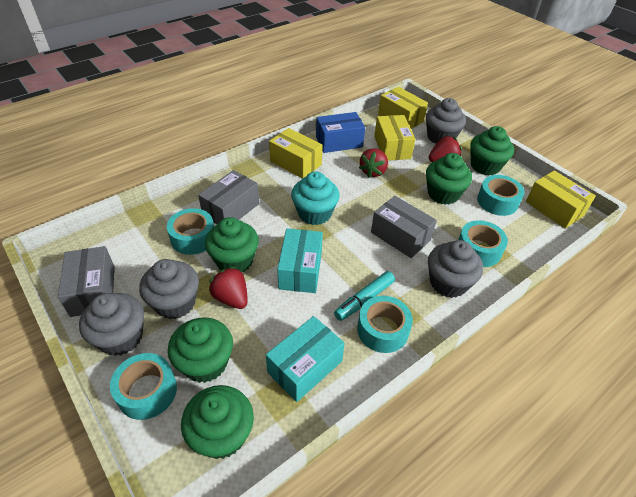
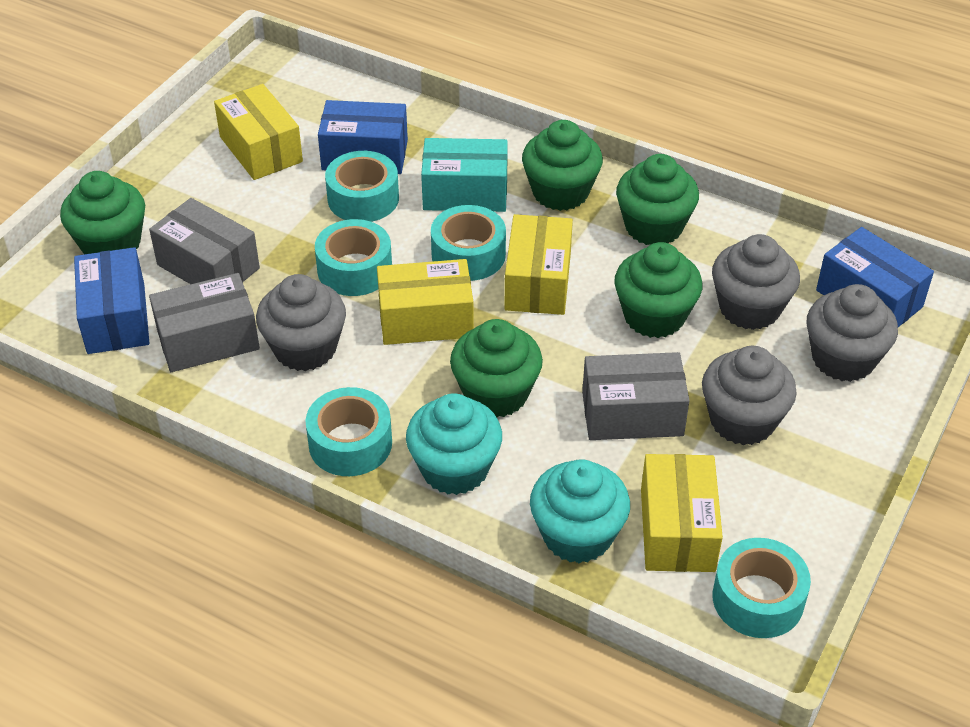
blue box: [316,112,365,153] = 1 -> [74,247,149,354] [318,100,408,174] [816,227,934,327] = 3
red strawberry: [209,266,248,309] [359,148,388,178] [429,136,461,162] = 3 -> none = 0
turquoise box: [266,316,345,402] [277,228,323,293] = 2 -> [421,138,508,212] = 1
turquoise cupcake: [291,171,340,225] = 1 -> [406,393,502,495] [530,459,630,563] = 2
turquoise marker: [334,271,395,321] = 1 -> none = 0

